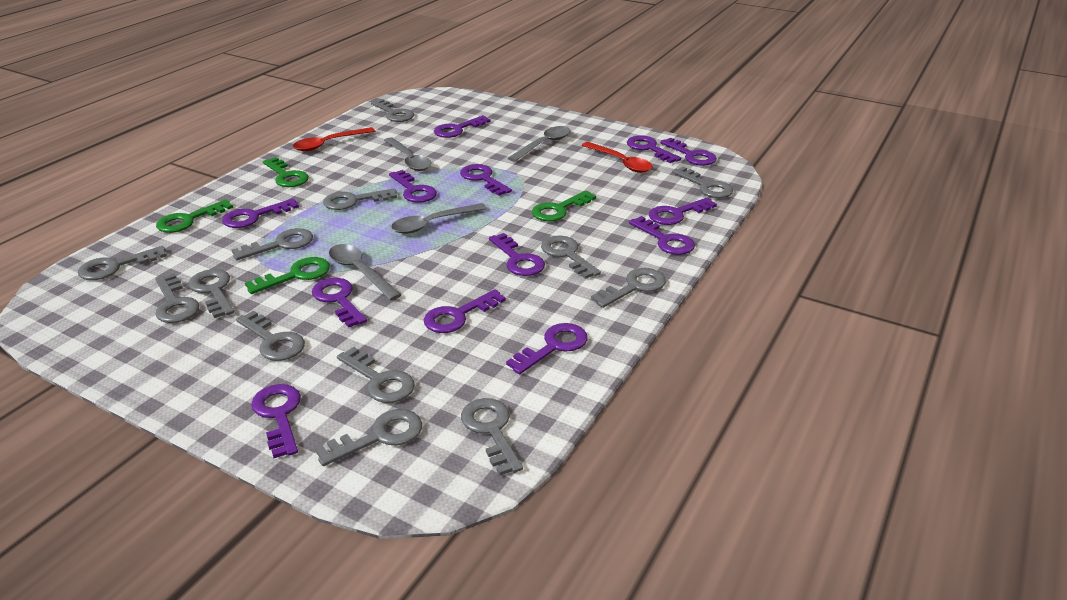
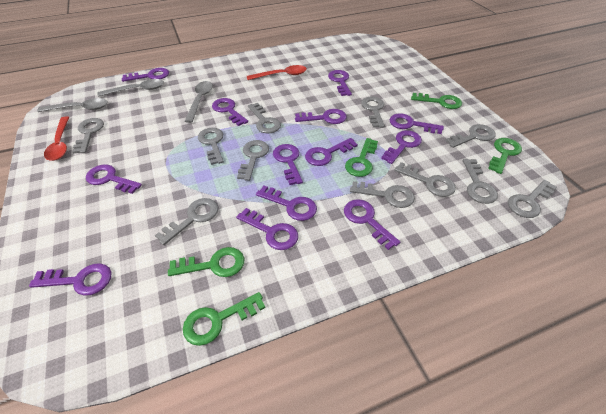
green key: [156,199,233,233] [245,257,330,294] [263,157,309,187] [532,191,596,221] = 4 -> [168,247,245,277] [183,292,265,346] [345,138,378,177] [411,93,462,109] [488,138,522,174] = 5
grey key: [78,246,167,280] [155,273,199,323] [189,269,234,318] [232,228,313,260] [236,311,305,361] [315,409,422,466] [323,188,397,210] [337,347,415,403] [371,99,414,122] [461,398,523,475] [541,236,601,279] [591,268,666,308] [672,166,733,198] = 13 -> [72,118,104,153] [155,198,218,245] [198,128,224,165] [237,140,269,181] [248,103,281,133] [350,181,415,208] [361,97,385,128] [394,162,456,197] [445,124,496,148] [463,159,498,204] [508,180,557,218] = 11
grey spoon: [329,244,402,301] [384,137,431,171] [391,203,487,234] [508,126,570,162] = 4 -> [37,98,108,112] [97,79,164,97] [185,81,213,123] = 3

